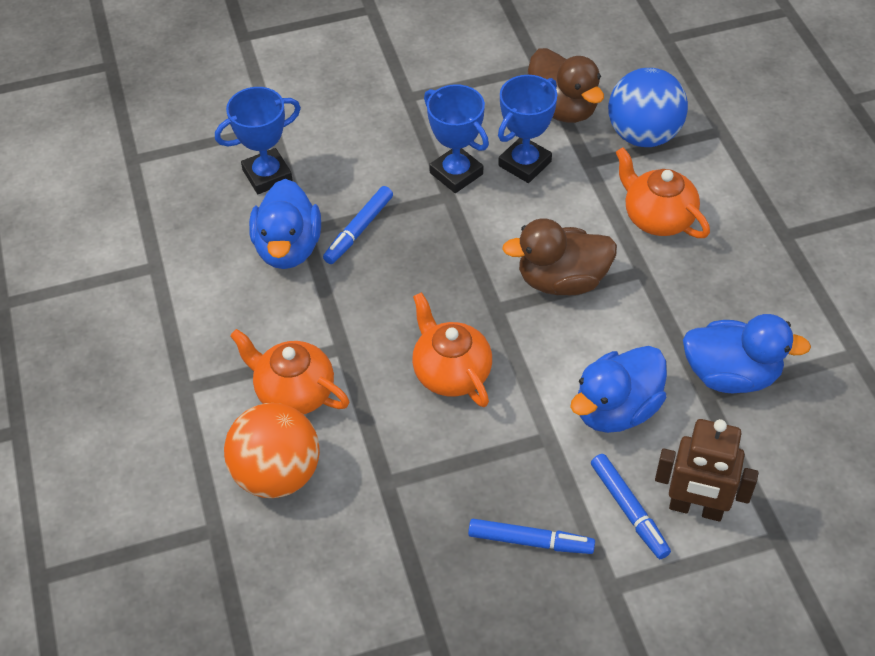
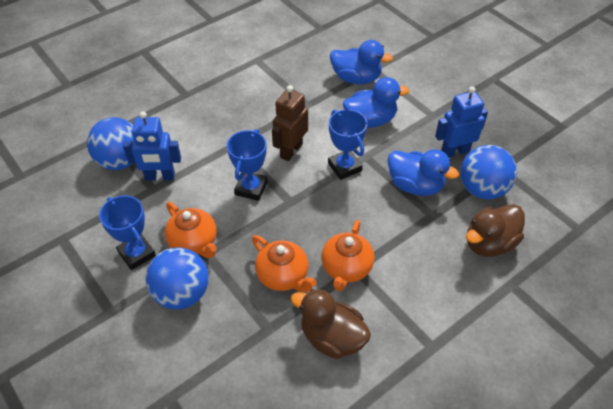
blue ball: [608,68,688,147] = 1 -> [87,117,134,170] [146,247,209,309] [461,145,517,199] = 3
blue marker: [323,186,393,264] [468,519,595,554] [591,454,671,559] = 3 -> none = 0
blue robot: none = 0 -> [123,111,181,181] [435,86,488,158] = 2
orange ball: [224,403,320,498] = 1 -> none = 0

